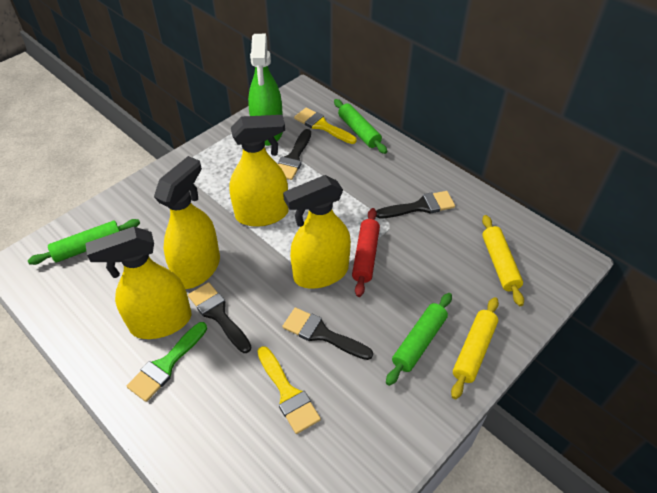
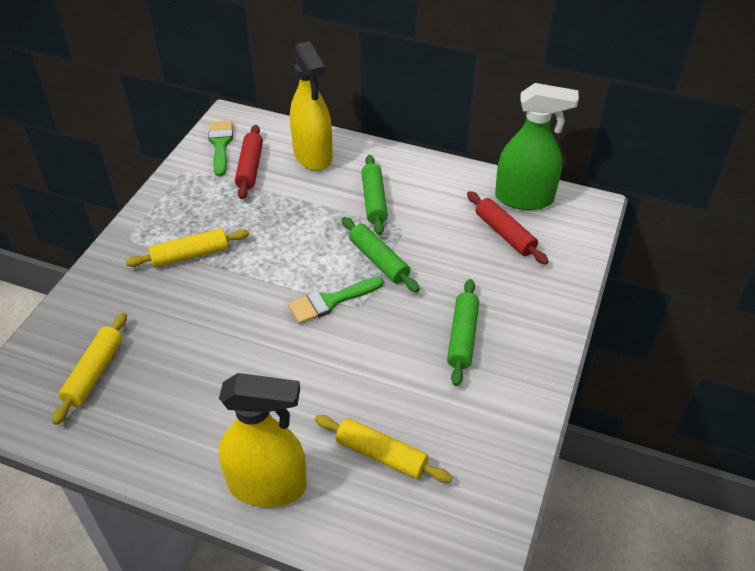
black brush: [188,282,252,353] [278,129,311,180] [282,307,373,360] [376,191,455,218] = 4 -> none = 0
green brush: [127,322,207,402] = 1 -> [208,120,233,176] [288,277,384,324] = 2
red rolling pin: [352,208,380,297] = 1 -> [235,125,263,199] [467,191,549,265] = 2
yellow brush: [257,346,321,434] [294,108,357,144] = 2 -> none = 0
yellow rolling pin: [451,297,499,399] [482,215,524,306] = 2 -> [52,312,127,425] [126,228,249,268] [315,415,452,483] = 3
yellow spray bottle: [85,227,191,339] [154,156,220,289] [229,115,288,227] [283,175,351,289] = 4 -> [219,373,307,507] [290,41,333,171] = 2

